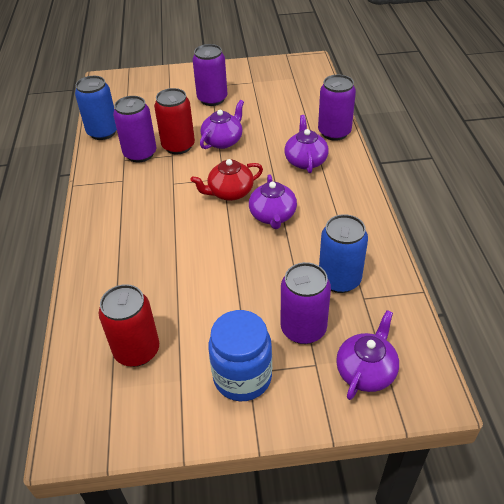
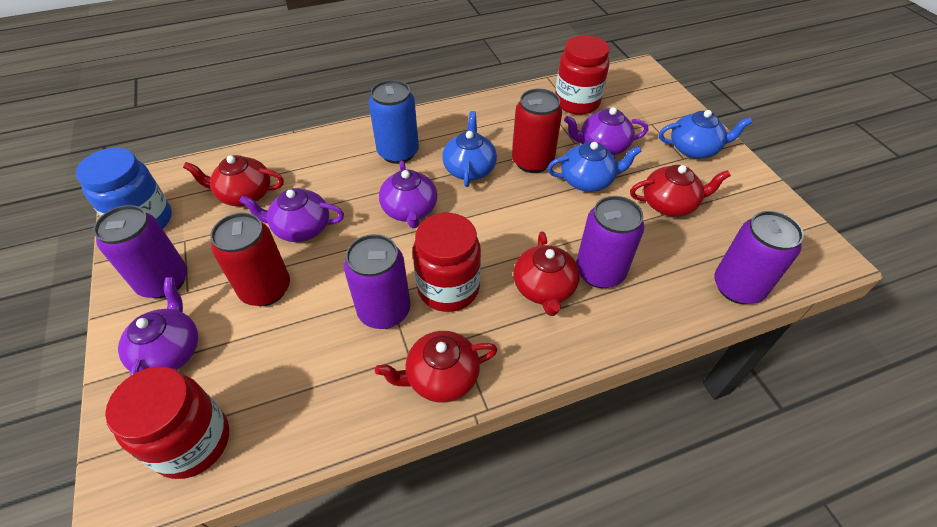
blue can: [75,76,117,140] [319,214,368,293] = 2 -> [369,80,419,164] = 1
blue teapot: none = 0 -> [442,111,497,187] [547,142,642,192] [659,110,752,159] = 3
red jar: none = 0 -> [105,367,229,479] [413,213,481,312] [555,35,610,115] = 3
red teapot: [191,159,263,201] = 1 -> [183,155,284,206] [375,331,497,403] [513,231,580,316] [630,165,731,217] = 4

